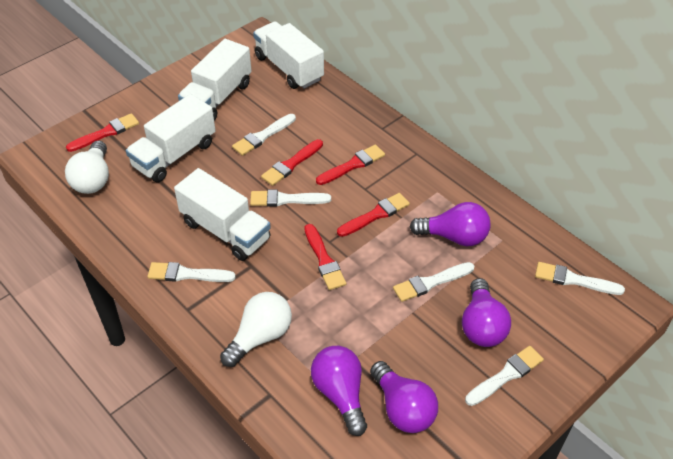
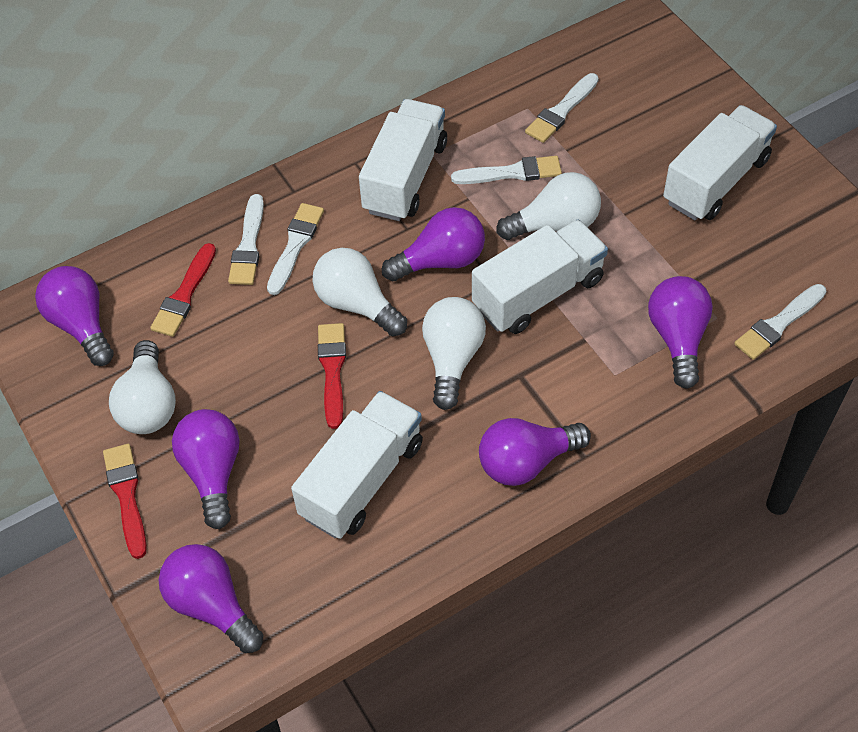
purple light bulb: [311,346,367,436] [370,361,438,433] [410,202,490,246] [462,278,511,347] = 4 -> [35,266,114,366] [159,544,264,653] [172,409,239,529] [382,207,485,281] [479,418,591,486] [648,276,713,389] = 6
red brush: [66,113,139,152] [261,139,323,186] [304,224,346,290] [316,145,385,185] [337,193,410,237] = 5 -> [103,444,147,559] [150,243,216,337] [318,323,346,429] = 3
white brush: [147,262,236,282] [232,114,296,156] [250,190,331,207] [393,262,474,302] [465,346,544,406] [535,262,625,295] = 6 -> [228,194,264,285] [267,203,324,295] [451,156,562,184] [525,73,599,143] [734,284,827,360] = 5
white light bulb: [65,140,109,194] [220,292,292,367] = 2 -> [109,340,176,434] [313,248,407,336] [422,297,486,410] [496,172,601,240] = 4

